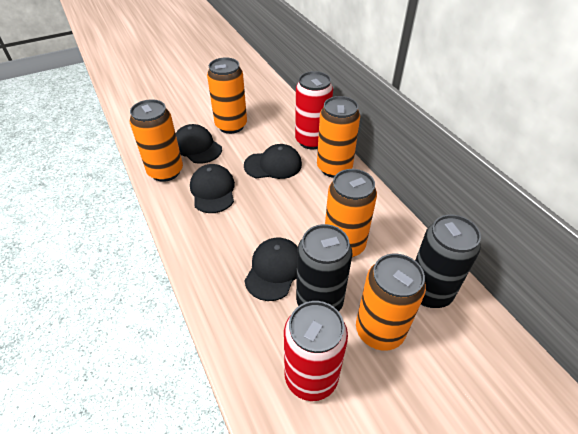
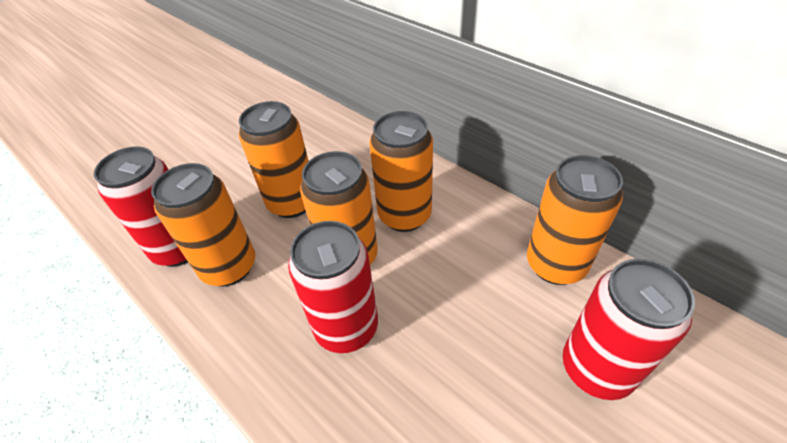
black can: [296,224,353,311] [415,214,481,308] = 2 -> none = 0
black cap: [176,124,222,164] [190,164,235,213] [244,144,302,179] [244,237,298,301] = 4 -> none = 0
red can: [284,301,348,401] [295,71,333,149] = 2 -> [94,146,188,267] [288,221,378,353] [563,259,695,400] = 3

